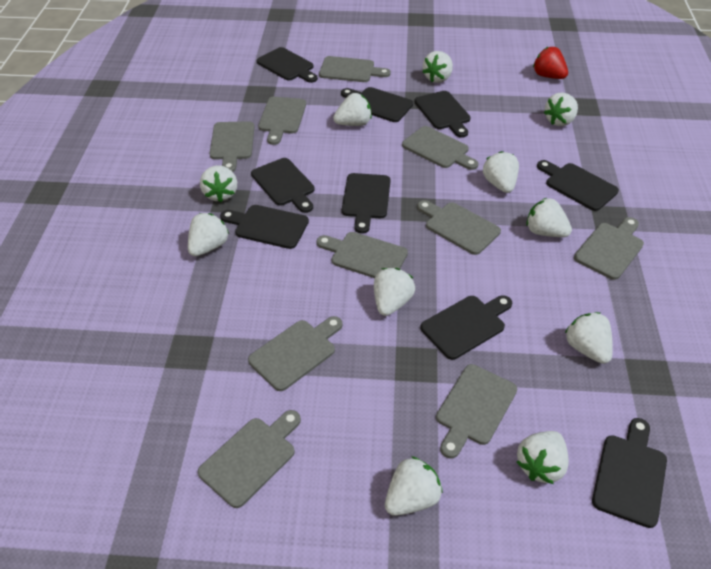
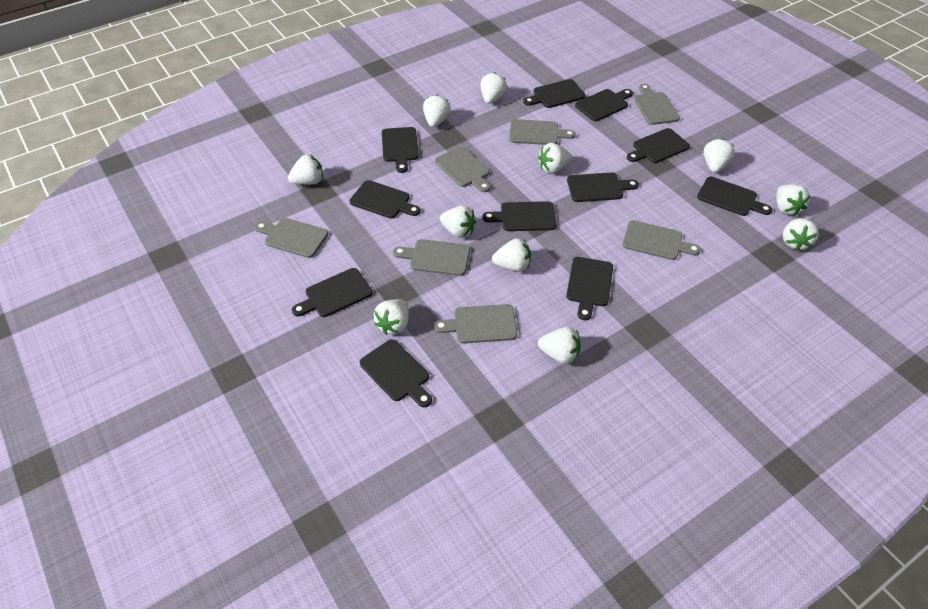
black cutting board: [220,205,309,249] [251,158,315,213] [257,47,318,83] [341,87,413,122] [342,173,391,234] [414,91,471,138] [420,295,512,360] [537,160,619,211] [592,418,667,528] = 9 -> [292,268,373,317] [350,180,421,218] [360,339,432,407] [382,127,419,173] [482,201,557,231] [523,79,586,108] [566,257,613,320] [567,172,639,202] [575,89,633,121] [627,128,690,163] [697,176,772,216] = 11
grey cutting board: [198,410,301,508] [209,121,254,172] [248,316,343,391] [258,97,306,145] [316,232,408,278] [319,56,391,82] [402,126,478,170] [417,200,501,255] [436,364,517,458] [574,217,644,280] = 10 -> [255,218,329,258] [393,239,470,276] [434,304,517,344] [435,147,490,192] [509,119,576,145] [622,220,701,260] [634,84,680,125] = 7
red strawberry: [533,47,568,79] = 1 -> none = 0

